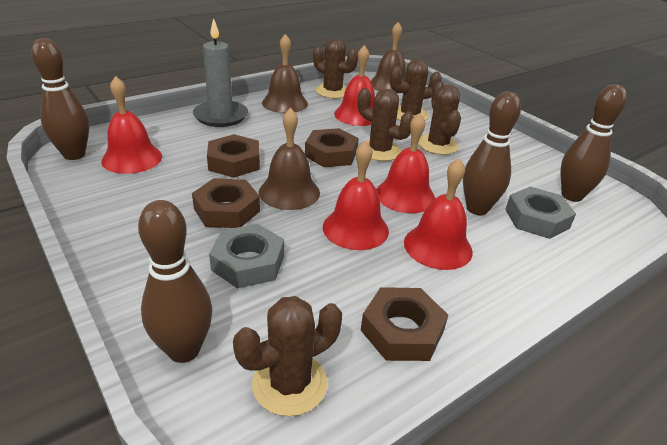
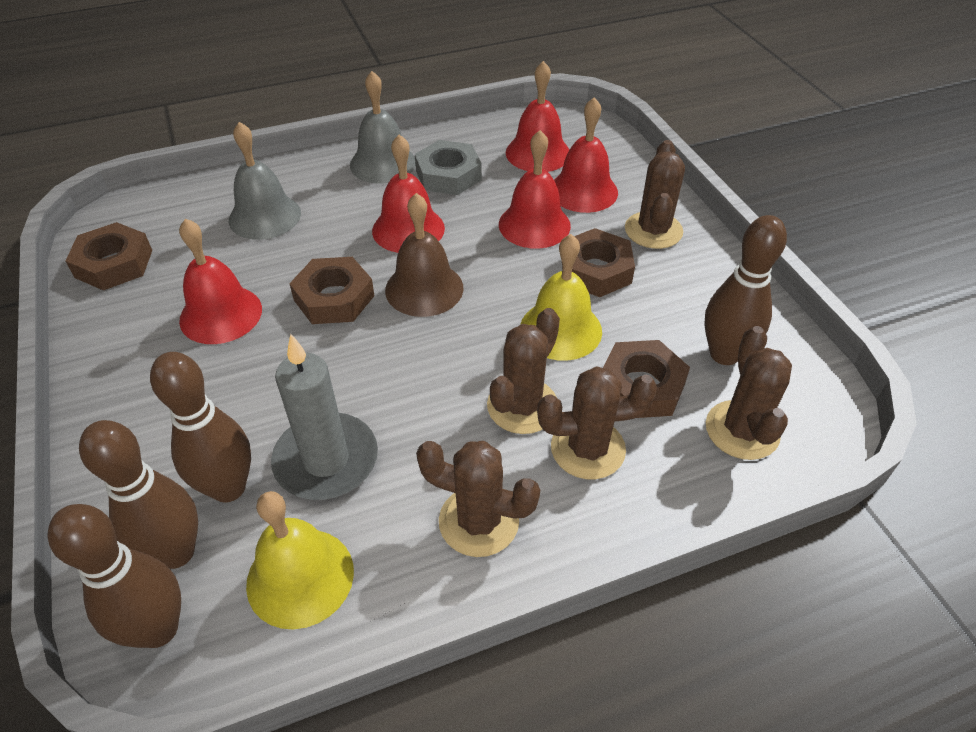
brown bell: [259,108,320,210] [262,34,308,113] [371,22,406,94] = 3 -> [385,193,464,317] = 1
grey bell: none = 0 -> [229,122,301,240] [350,71,416,183] = 2
grey nut: [209,224,284,288] [505,187,576,239] = 2 -> [415,140,482,195] = 1
yellow bell: none = 0 -> [246,491,354,630] [520,234,602,361] = 2

